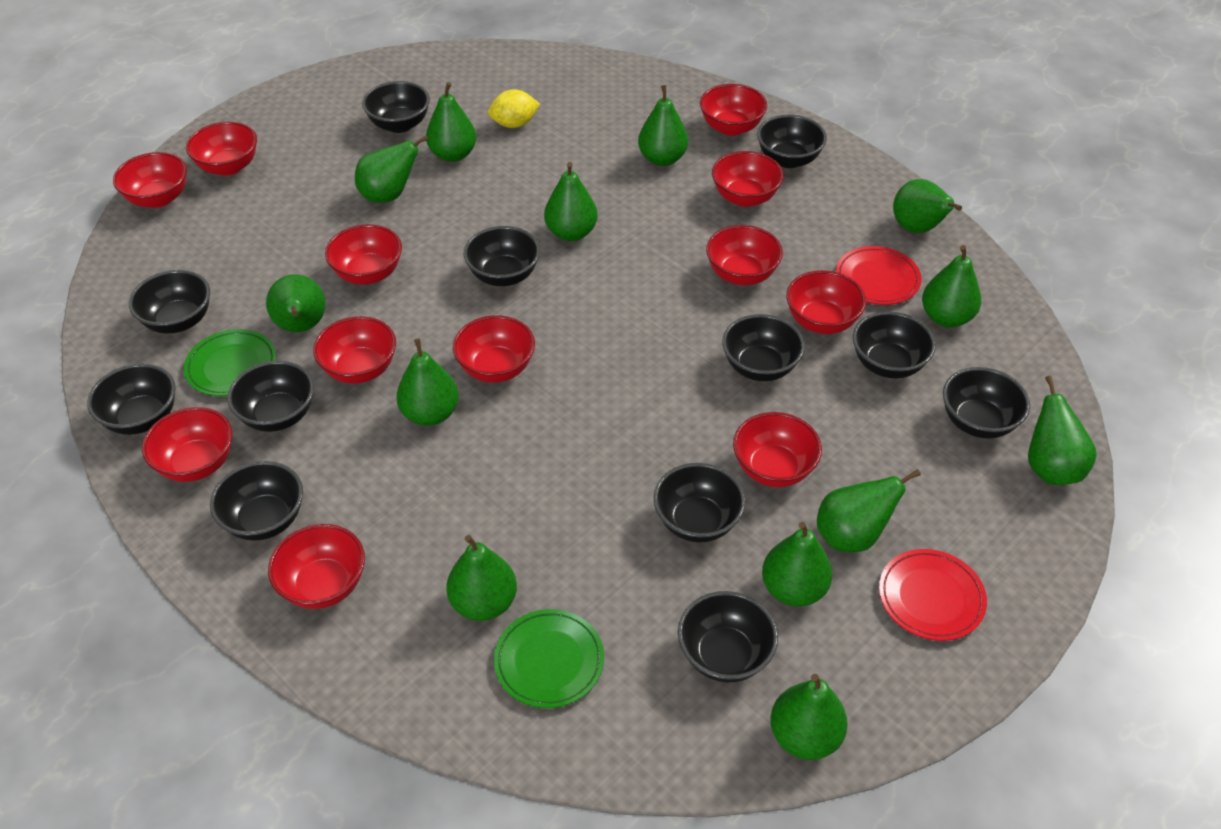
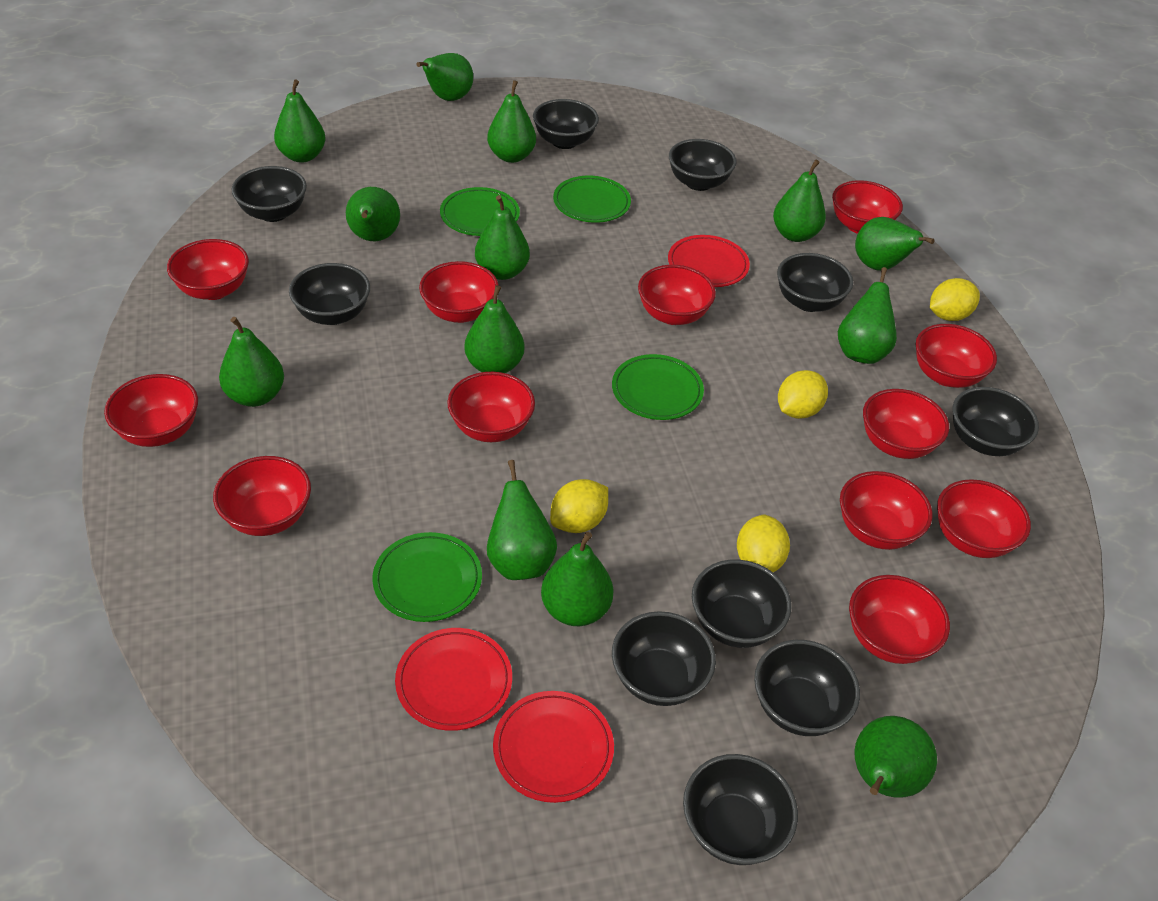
black bowl: [87,363,176,435] [129,270,210,333] [210,461,303,541] [227,361,314,432] [362,81,430,133] [464,226,540,286] [654,463,746,542] [678,591,778,682] [722,314,805,381] [757,115,827,168] [853,311,936,378] [943,367,1030,439] = 12 -> [231,166,307,222] [289,263,370,325] [533,99,599,149] [612,611,716,706] [669,139,737,191] [683,754,798,865] [692,560,791,648] [754,640,860,736] [777,253,853,312] [953,387,1039,456] = 10
green plate: [184,329,276,396] [494,609,604,708] = 2 -> [372,532,482,622] [440,187,520,236] [553,176,631,223] [612,354,704,420] = 4
red plate: [836,246,922,305] [879,549,987,641] = 2 -> [395,628,512,731] [493,691,614,803] [668,235,750,287] = 3
yellow lemon: [488,89,540,128] = 1 -> [550,479,608,533] [737,514,790,572] [778,370,828,419] [930,278,980,321] = 4

